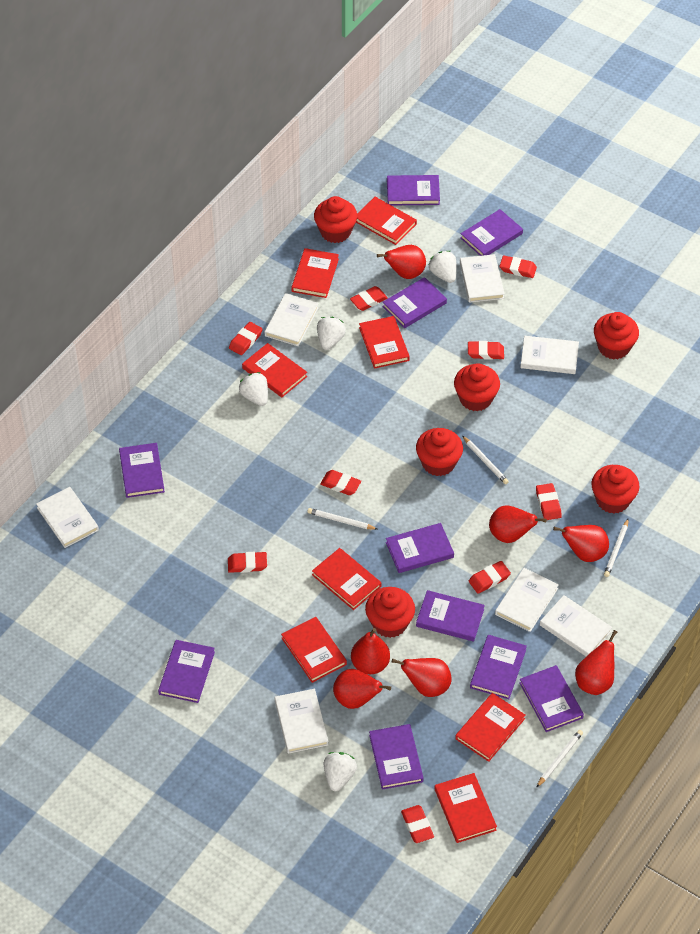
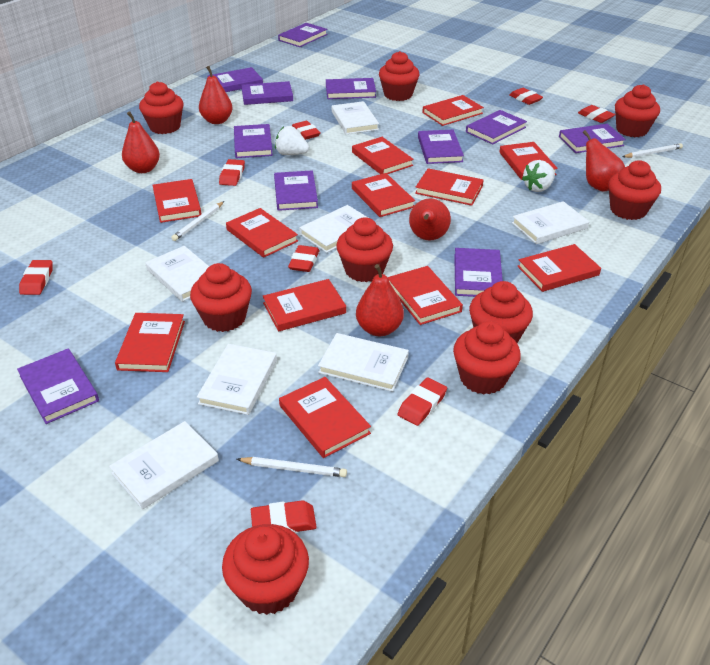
purple book: [119,443,165,498] [158,640,215,703] [369,724,423,790] [382,277,447,328] [386,523,454,573] [387,175,440,206] [416,590,485,641] [460,209,523,256] [470,635,527,699] [519,665,584,732] = 10 -> [17,349,99,424] [208,67,263,92] [234,124,273,158] [241,81,293,105] [274,170,318,211] [278,23,328,47] [326,78,376,99] [418,130,464,164] [454,248,503,297] [466,110,527,144] [559,124,626,153] = 11
red book: [242,343,307,397] [281,617,347,683] [291,248,339,298] [312,548,381,610] [356,197,417,245] [359,316,410,369] [434,773,497,843] [455,693,525,762] = 8 -> [115,313,185,372] [153,179,201,223] [226,208,298,258] [262,279,346,332] [279,377,371,458] [352,137,414,174] [352,173,415,217] [388,266,463,325] [415,168,483,206] [422,95,484,126] [499,142,558,180] [517,244,601,292] = 12
red cupcake: [314,196,357,243] [365,587,415,638] [416,428,463,476] [454,363,500,411] [591,465,639,514] [594,312,639,359] = 6 -> [139,81,183,134] [190,263,252,332] [222,524,309,615] [336,217,393,282] [379,51,419,101] [453,321,521,395] [469,281,533,343] [608,160,661,220] [615,84,660,137] = 9
red eraser: [228,552,267,573] [229,322,263,355] [320,470,361,495] [350,286,388,311] [401,805,434,843] [468,341,504,360] [469,561,511,593] [499,255,537,278] [536,483,562,520] = 9 -> [19,260,53,295] [219,159,245,186] [251,500,317,533] [288,245,319,272] [292,121,321,140] [398,377,447,426] [509,88,543,105] [578,105,615,123] = 8
red pear: [333,669,391,709] [351,628,390,674] [377,245,426,279] [392,658,451,697] [489,505,547,543] [553,525,609,562] [575,630,617,695] = 7 -> [122,111,160,173] [199,66,233,124] [356,264,404,336] [409,198,451,241] [583,130,625,192] = 5
white pencil: [307,508,377,530] [463,436,509,484] [536,730,583,788] [604,519,629,577] = 4 -> [171,201,224,241] [237,457,347,477] [623,143,683,158] = 3
white strawberry: [239,372,268,406] [317,317,346,350] [324,752,357,791] [429,251,457,283] = 4 -> [275,126,309,155] [522,160,555,192] = 2

